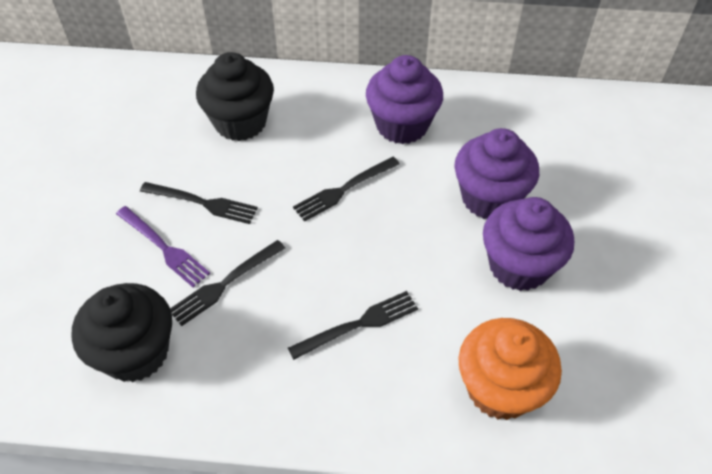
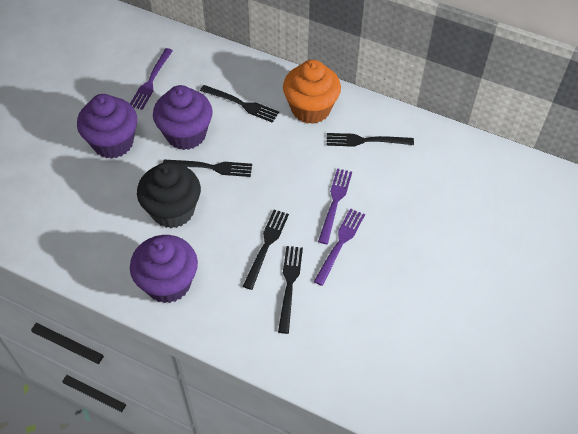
black cupcake: [71,283,172,382] [196,52,274,141] = 2 -> [137,163,201,228] = 1
black fork: [140,182,258,224] [170,240,285,326] [288,291,418,360] [293,157,400,222] = 4 -> [163,159,252,177] [200,85,279,123] [243,210,289,290] [278,246,303,334] [327,133,414,147] = 5
purple fork: [116,206,210,287] = 1 -> [130,48,173,110] [314,208,365,286] [318,168,352,244] = 3

